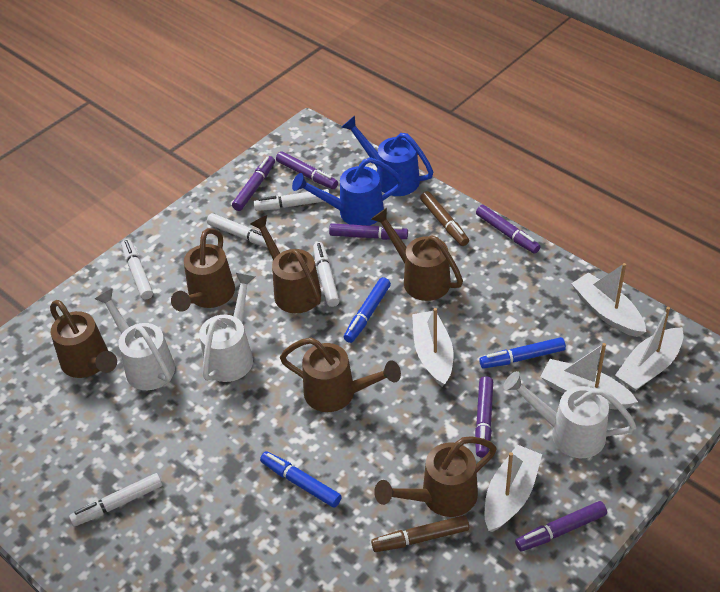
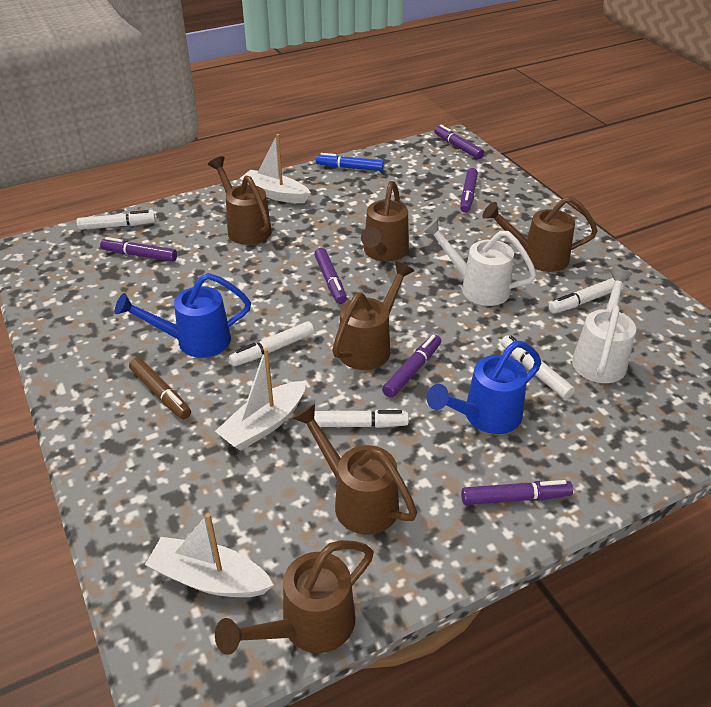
blue marker: [260,451,342,508] [344,277,391,343] [479,337,566,369] = 3 -> [316,153,384,171] = 1
brown marker: [371,515,469,552] [420,191,469,246] = 2 -> [129,357,191,419] = 1
white boat: [412,308,453,387] [484,444,542,532] [540,343,638,410] [571,263,646,337] [615,307,684,391] = 5 -> [145,513,274,597] [215,348,306,450] [239,134,311,203] = 3
white watering can: [95,288,175,390] [199,273,255,382] [503,371,636,458] = 3 -> [422,218,536,306] [572,269,636,383] = 2

